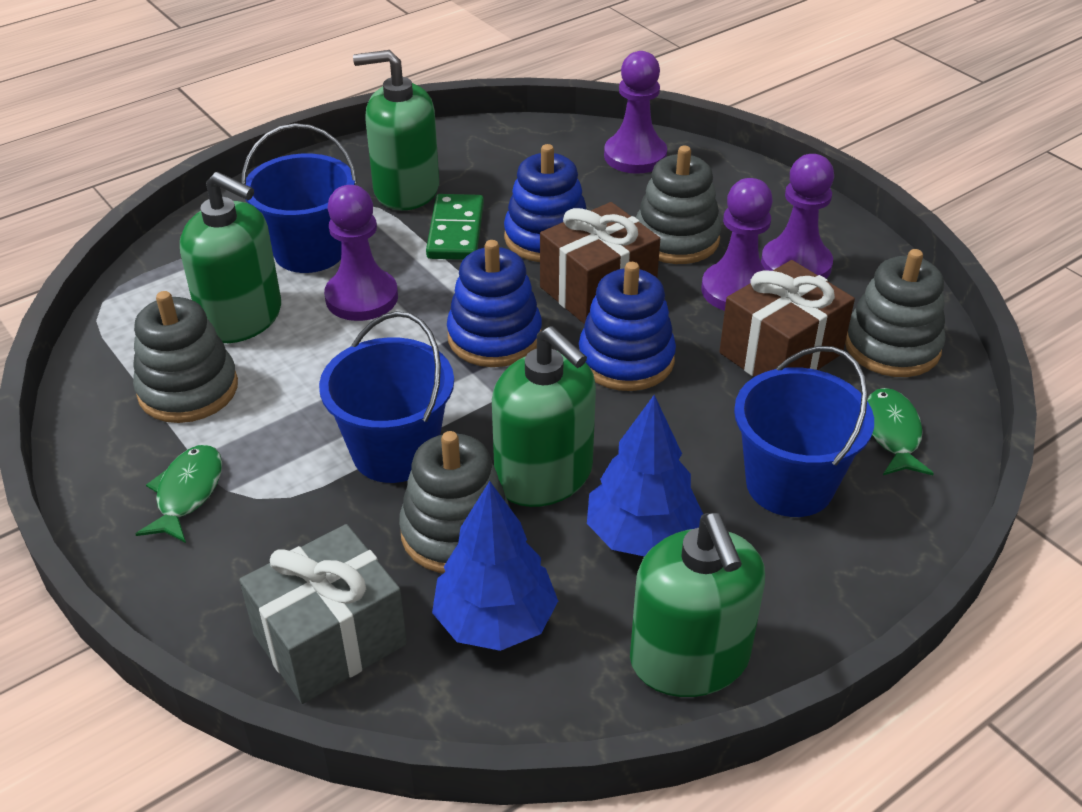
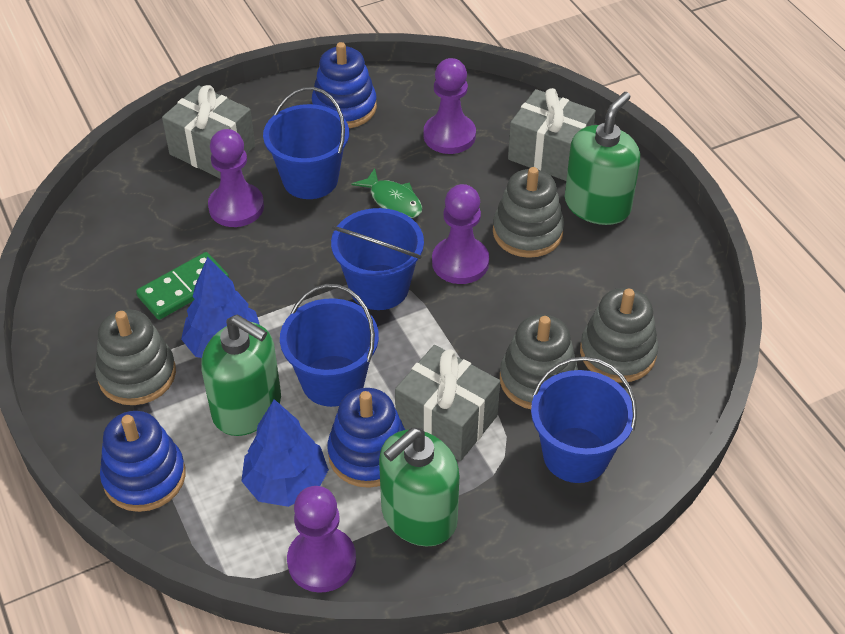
blue bucket: [241,123,357,273] [319,311,454,483] [734,346,874,517] = 3 -> [263,87,349,199] [280,284,379,407] [331,208,424,310] [531,357,637,483] = 4
brown gift: [540,202,660,324] [719,260,855,377] = 2 -> none = 0
green fish: [136,445,222,543] [867,388,934,475] = 2 -> [352,168,422,218] = 1
green soap dispenser: [180,172,281,343] [353,50,439,210] [492,326,596,507] [630,513,765,697] = 4 -> [201,315,281,436] [379,428,459,547] [565,92,640,225] = 3
grey gift: [239,524,407,704] = 1 -> [162,85,255,179] [395,345,500,461] [508,88,596,181] = 3

